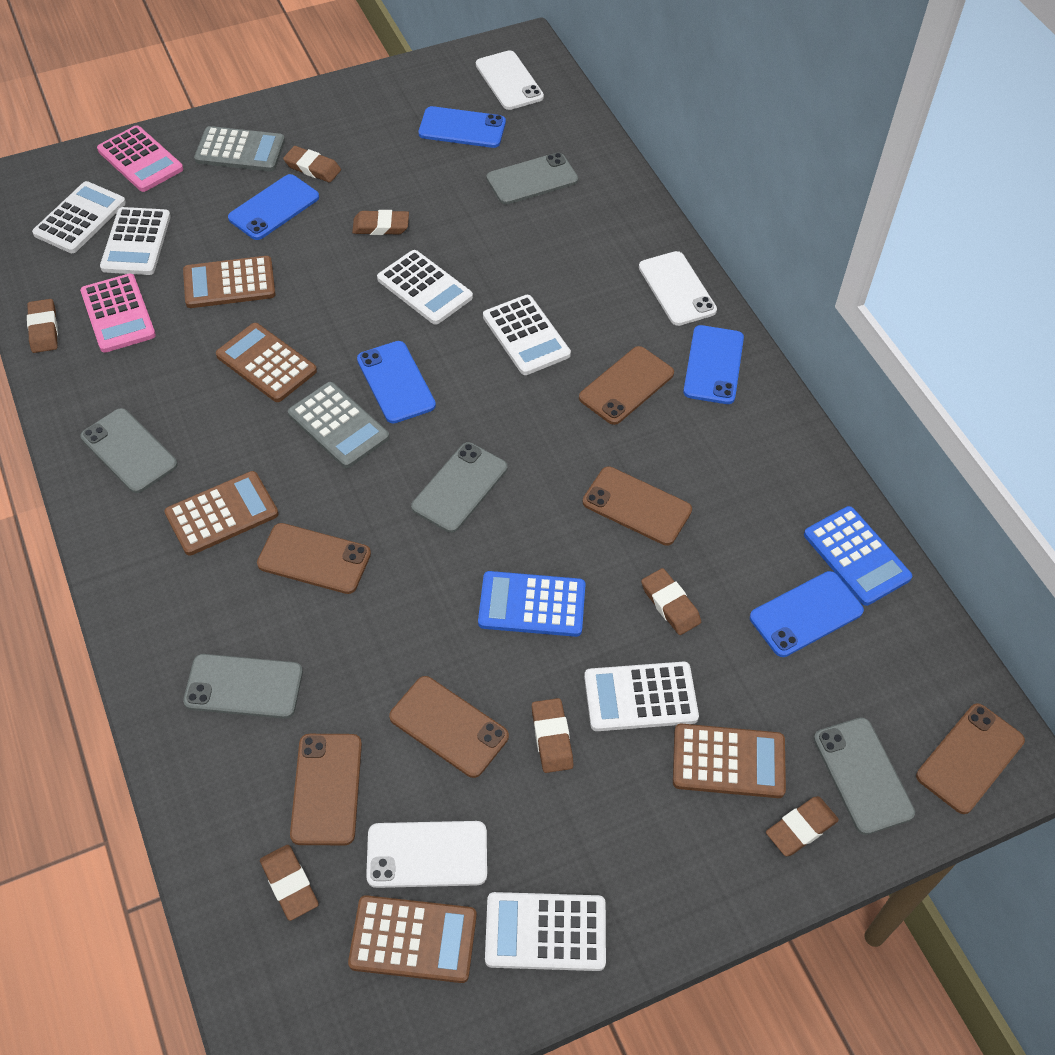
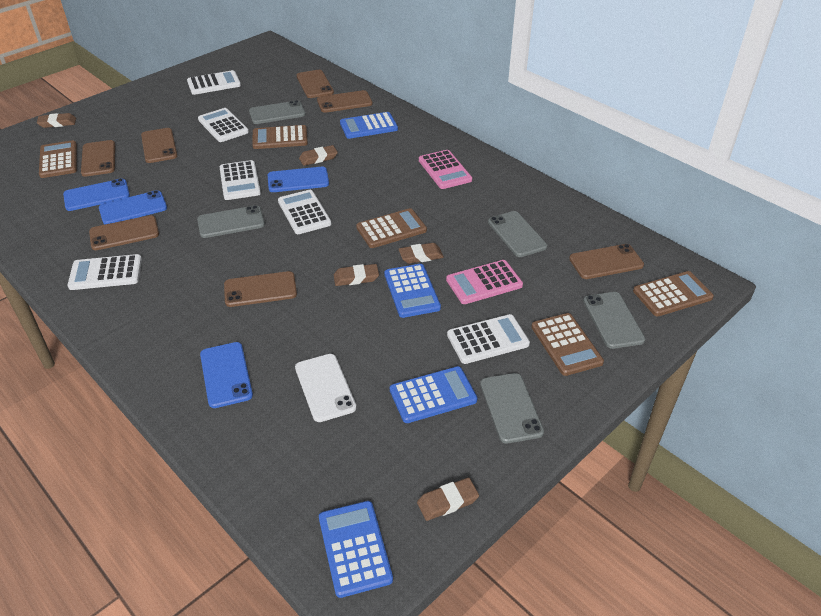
blue calculator: [478,571,586,637] [804,506,912,606] = 2 -> [319,501,393,598] [340,112,398,139] [384,264,441,318] [390,366,477,423] = 4
blue phone: [228,174,319,240] [357,341,436,424] [419,106,506,148] [683,325,744,404] [750,571,864,657] = 5 -> [63,179,130,211] [99,190,167,225] [200,342,253,408] [268,167,329,192] = 4
brown eraser: [27,299,58,353] [260,845,319,921] [283,146,341,183] [352,210,409,235] [532,698,573,773] [641,568,701,635] [766,796,839,856] = 7 -> [37,113,76,128] [299,145,338,166] [334,264,379,286] [399,243,444,264] [417,478,479,521] = 5
brown phone: [257,523,371,594] [290,734,362,845] [389,676,509,778] [579,346,674,425] [583,466,692,545] [916,703,1025,814] = 6 -> [81,140,115,177] [89,215,159,250] [141,128,177,163] [224,271,297,307] [297,70,334,98] [317,90,372,113] [569,244,644,279] = 7
grey calculator: [194,126,285,171] [288,382,389,468] = 2 -> none = 0
white phone: [366,821,487,888] [476,50,544,110] [639,251,717,326] = 3 -> [295,354,356,422] = 1

